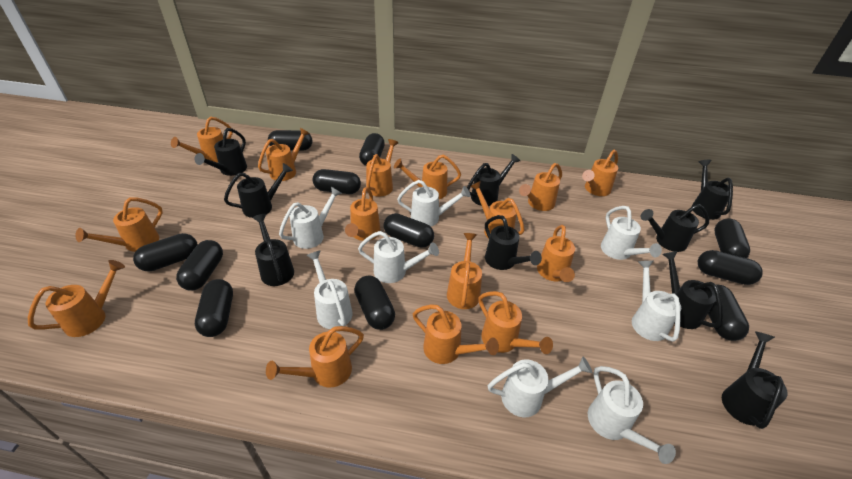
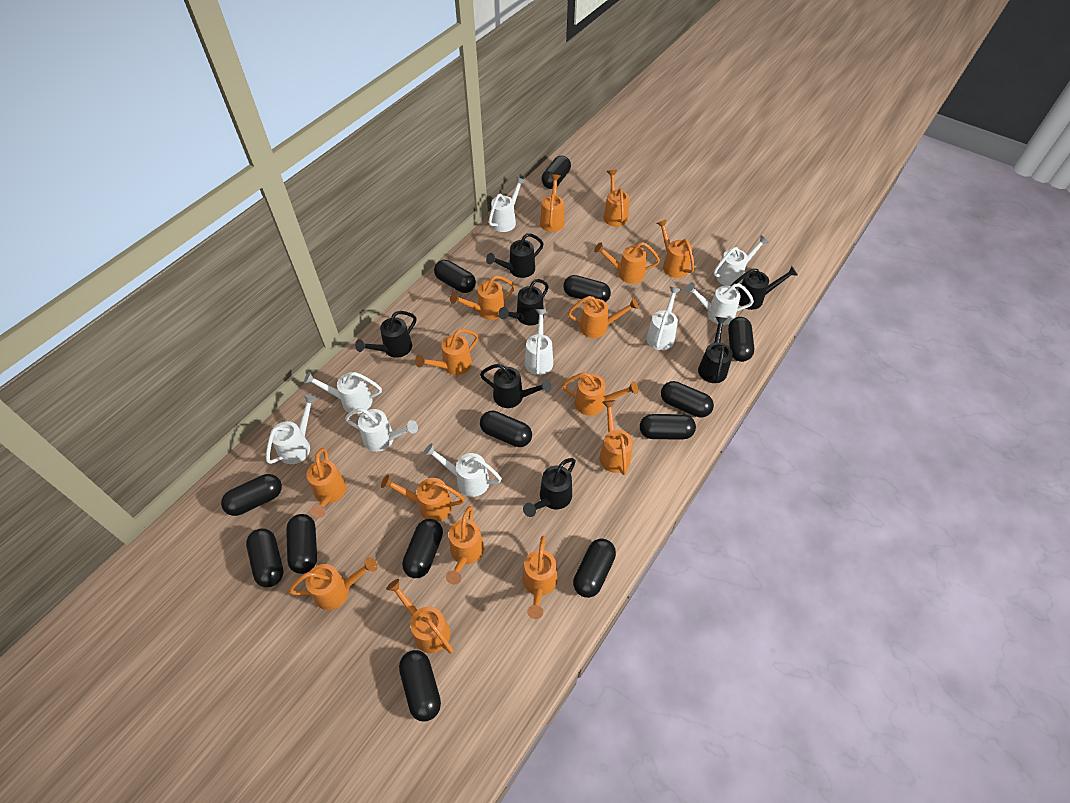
black capsule: [133,233,198,272] [176,240,223,291] [195,279,233,337] [268,130,312,151] [313,169,361,194] [354,276,395,330] [359,133,385,166] [384,213,434,248] [698,250,763,285] [708,284,749,341] [714,219,750,258] = 11 -> [221,474,282,516] [246,528,284,587] [286,514,317,574] [399,650,441,722] [402,519,443,578] [434,260,476,293] [480,411,532,447] [542,156,571,189] [563,275,611,302] [573,539,616,598] [640,414,696,439] [661,381,714,418] [728,317,754,362] = 13
black watering can: [195,128,247,176] [224,163,293,218] [252,214,294,286] [467,154,520,206] [485,215,542,270] [641,204,709,252] [662,251,723,329] [692,160,733,220] [722,332,788,429] = 9 -> [355,311,416,358] [480,364,551,408] [486,233,544,278] [498,279,549,326] [523,458,576,517] [698,317,733,383] [731,266,798,310] = 7
white watering can: [279,187,342,249] [306,250,353,329] [358,231,439,283] [397,180,471,226] [488,357,593,417] [588,366,676,464] [601,206,662,260] [632,261,681,342] = 8 -> [266,394,317,464] [304,372,382,414] [345,408,418,452] [423,443,502,497] [489,177,526,232] [525,309,553,375] [646,287,681,350] [685,282,754,325] [714,235,769,286] = 9

